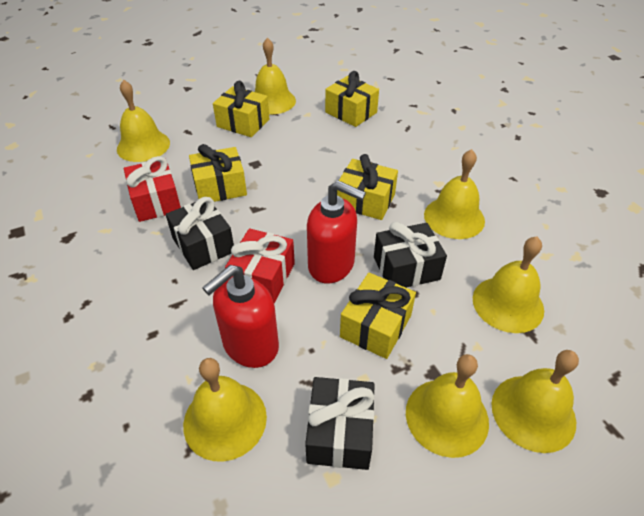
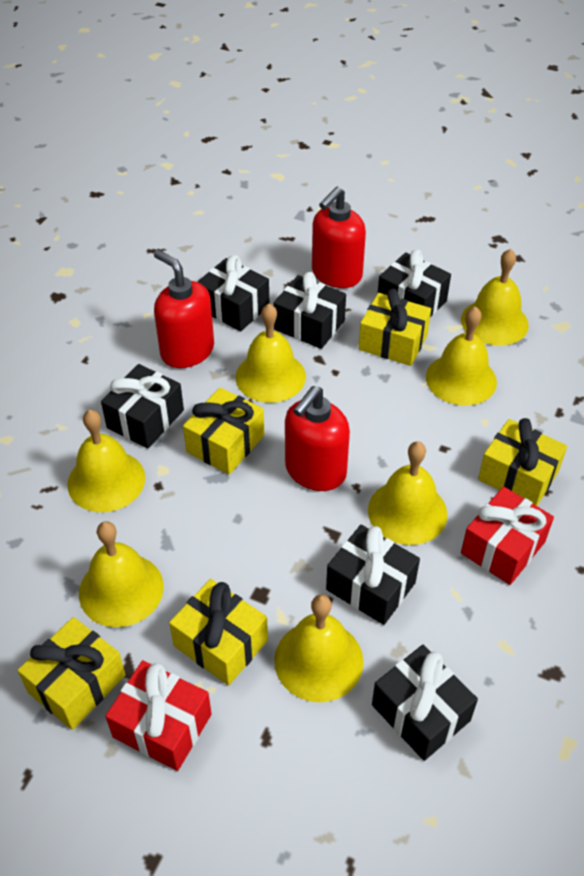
black gift: [166,197,234,270] [305,377,375,470] [374,222,447,288] = 3 -> [101,364,184,449] [197,255,270,331] [273,272,346,349] [326,525,420,625] [372,645,478,761] [378,250,451,317] = 6
red soap dispenser: [202,265,279,368] [307,180,366,284] = 2 -> [154,250,214,368] [285,386,350,491] [312,187,366,288] = 3

